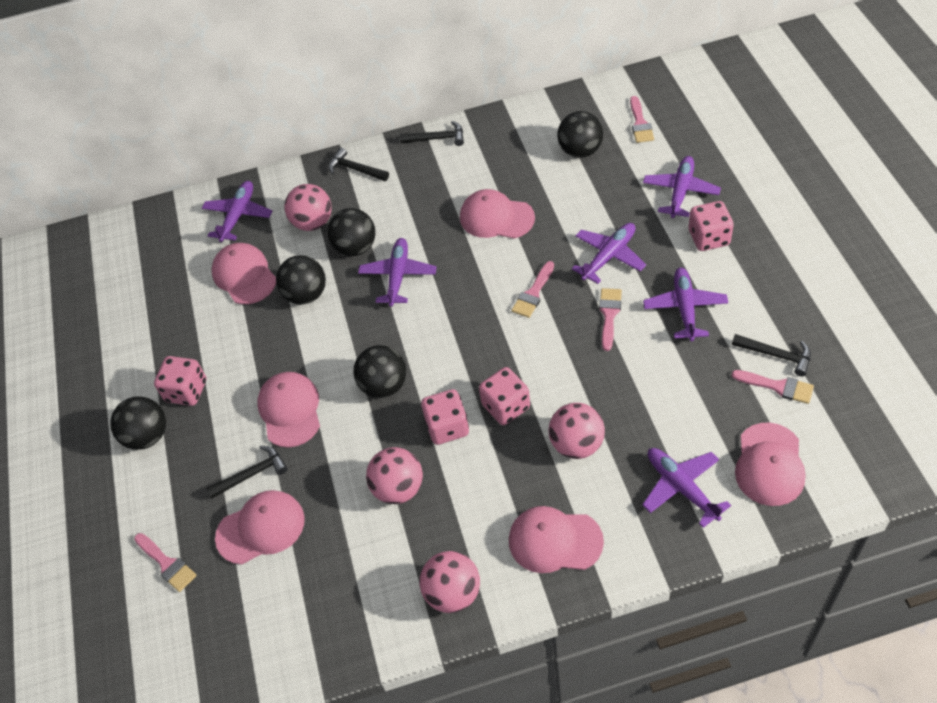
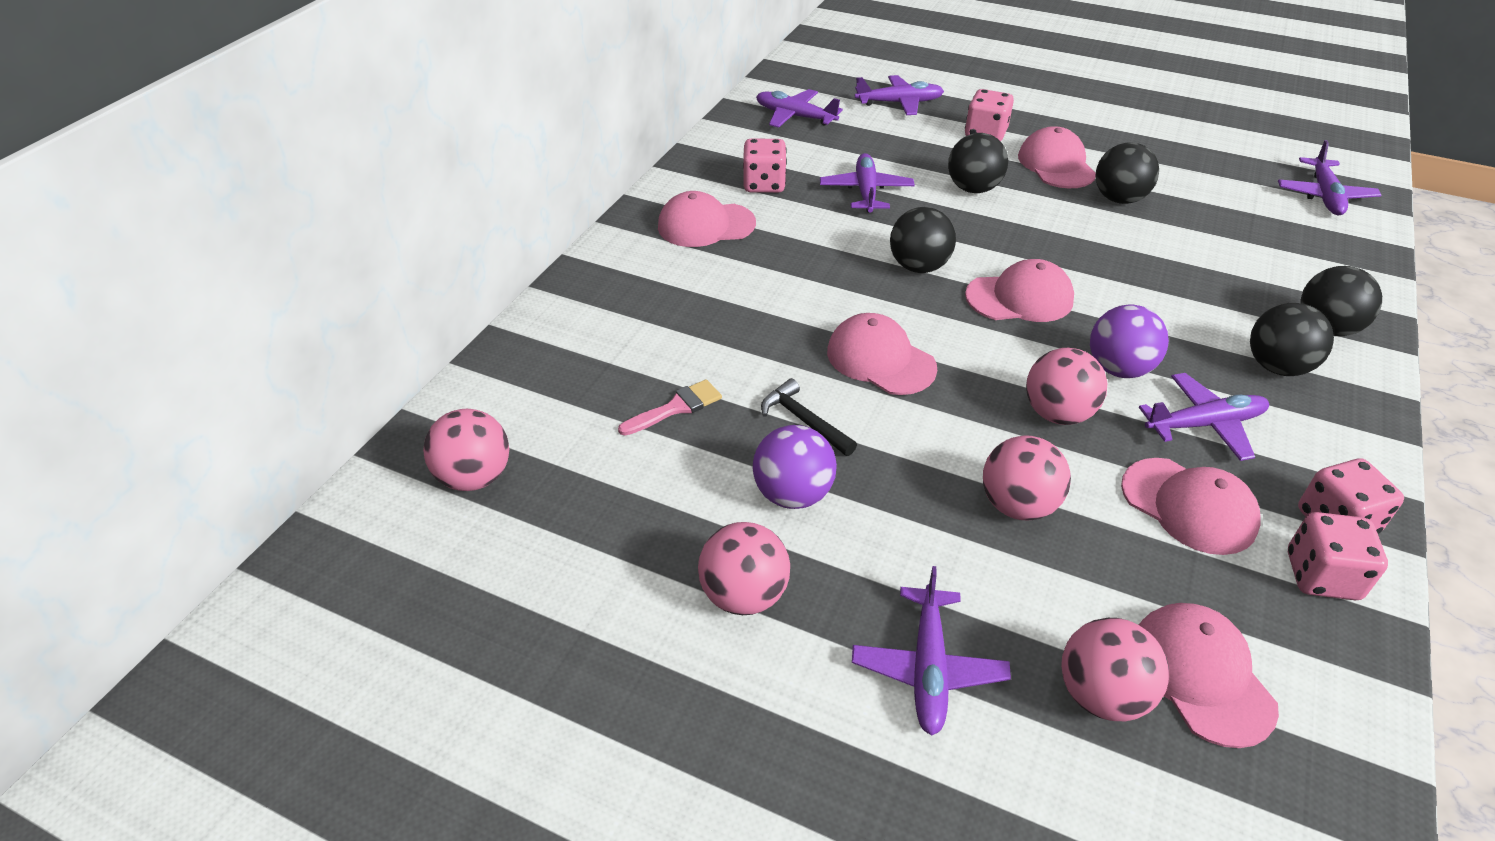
black hammer: [206,446,287,498] [329,148,389,181] [400,121,464,146] [732,334,811,376] = 4 -> [761,378,857,456] = 1
pink ball: [285,184,332,231] [366,447,423,504] [420,551,480,613] [549,403,605,459] = 4 -> [423,409,509,491] [698,522,790,615] [983,435,1071,520] [1026,348,1107,425] [1061,618,1169,721] = 5
pink brush: [134,533,197,592] [512,261,554,318] [599,288,622,351] [630,96,654,143] [731,370,814,404] = 5 -> [618,379,722,436] = 1
purple ball: none = 0 -> [753,425,837,509] [1090,304,1169,378] = 2

